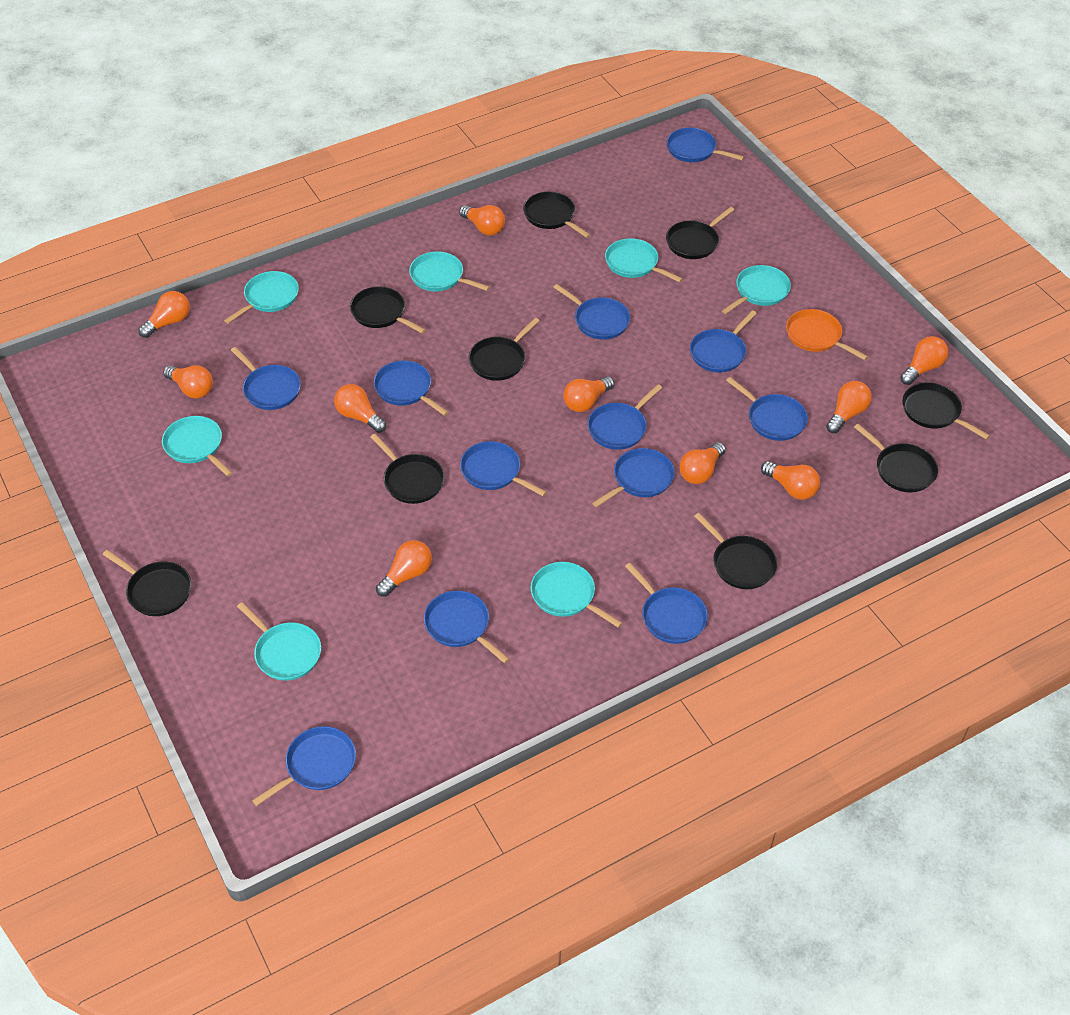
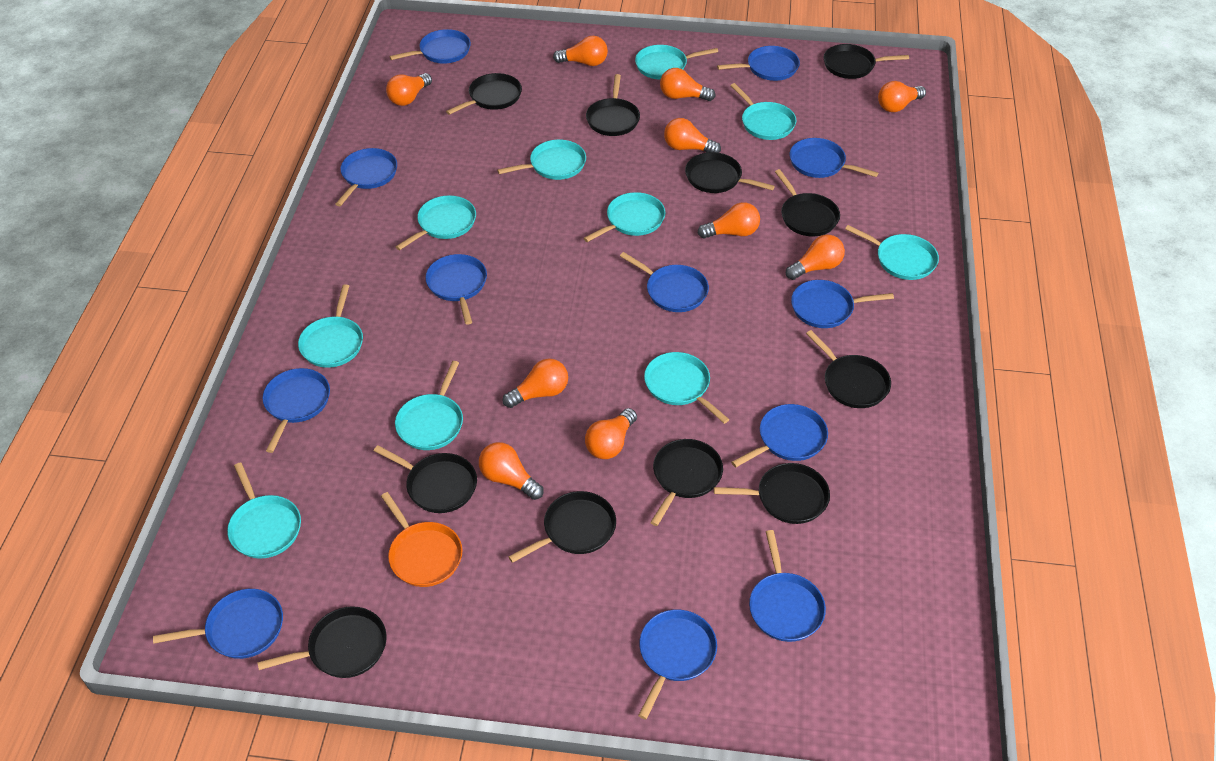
black pan: [103,550,191,616] [350,286,426,334] [370,434,445,504] [469,318,540,381] [523,192,590,238] [666,207,734,259] [694,513,777,589] [854,424,938,492] [903,382,990,440] = 9 -> [257,606,387,678] [374,445,477,513] [446,73,522,115] [509,491,616,563] [586,74,640,136] [650,439,723,526] [685,152,775,193] [714,463,830,524] [775,169,840,236] [806,330,891,408] [824,44,909,79] = 11
turquoise pan: [162,416,233,477] [224,271,299,324] [237,602,321,681] [409,251,490,292] [530,562,622,628] [605,238,683,282] [722,265,791,314] = 7 -> [227,463,301,559] [298,284,363,368] [395,361,463,450] [396,195,476,250] [497,139,586,180] [584,192,665,242] [635,45,718,80] [644,352,729,424] [730,83,796,140] [845,225,939,280] = 10

